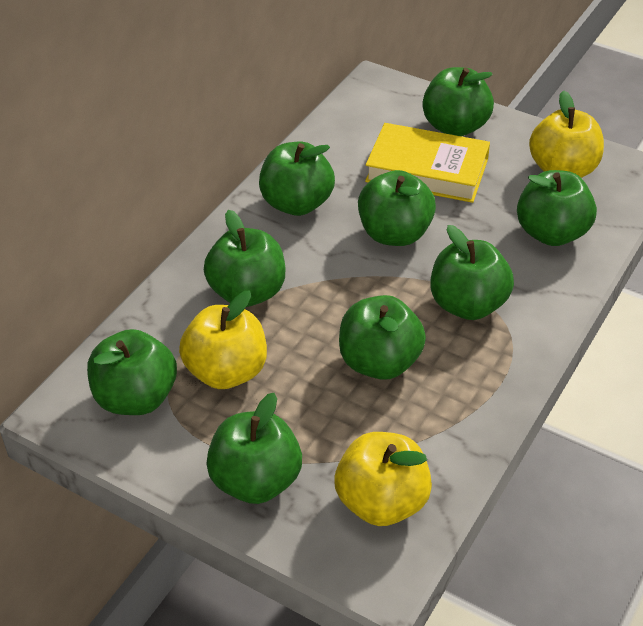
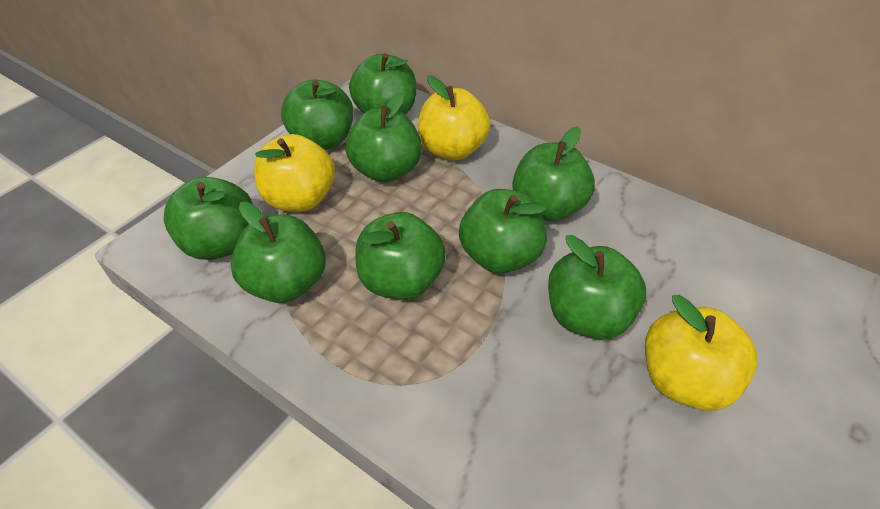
yellow book: [365,123,490,203] = 1 -> none = 0

